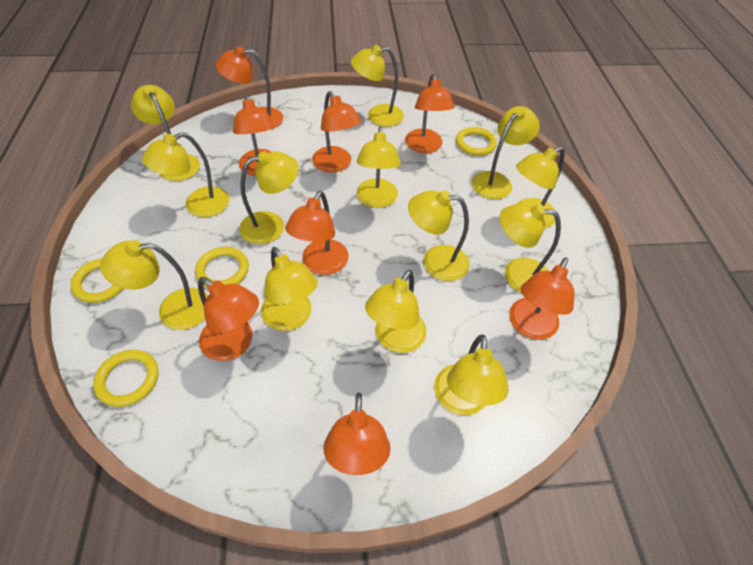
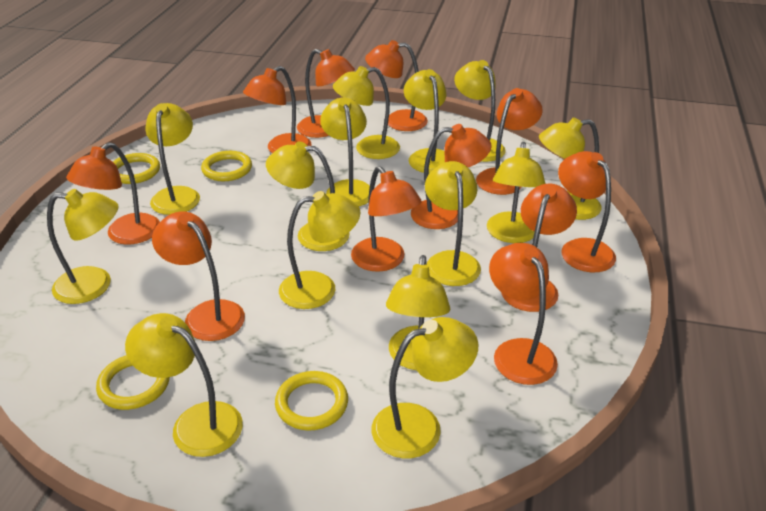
orange lamp: [198,277,259,361] [215,46,283,129] [233,94,275,176] [285,191,349,275] [312,91,361,173] [324,393,390,475] [405,74,454,153] [509,258,574,340] = 8 -> [66,142,160,245] [152,211,245,341] [243,66,312,153] [297,49,355,138] [351,166,422,272] [365,40,428,131] [411,124,492,229] [476,88,543,195] [489,243,558,385] [501,184,577,312] [558,151,616,272] = 11
yellow lamp: [100,240,208,330] [131,85,200,181] [142,132,230,217] [239,151,299,244] [261,247,318,331] [351,45,404,127] [356,126,401,208] [365,270,427,353] [408,190,470,281] [434,334,509,415] [472,106,540,199] [500,203,561,292] [516,147,565,228] = 13 -> [47,189,119,304] [125,313,243,457] [145,103,200,215] [266,141,350,251] [279,191,361,309] [320,97,370,206] [333,66,400,159] [372,317,478,458] [386,255,450,370] [404,69,447,173] [425,161,481,286] [454,60,506,162] [487,142,546,243] [539,117,602,220] = 14

